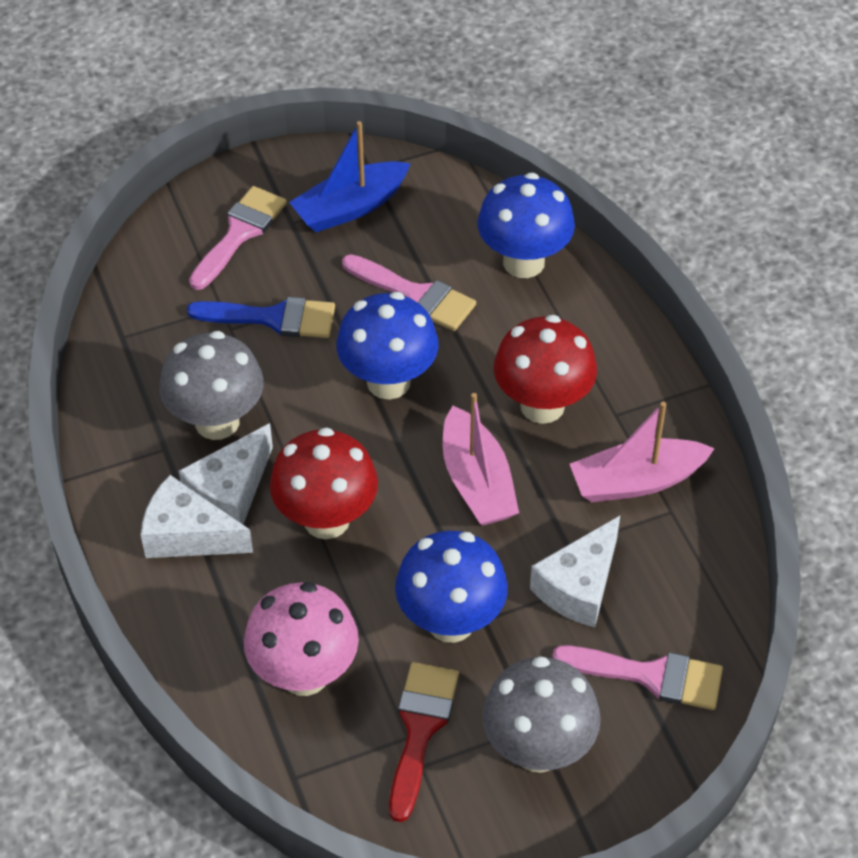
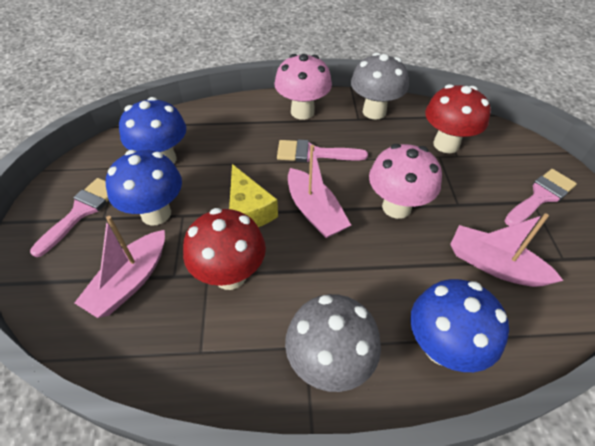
blue boat: [289,121,411,232] = 1 -> none = 0
blue brush: [187,297,335,338] = 1 -> none = 0
pink boat: [443,393,519,526] [570,402,715,502] = 2 -> [74,216,165,318] [288,145,351,238] [450,213,564,287] = 3
pink mushroom: [244,582,359,696] = 1 -> [274,54,332,120] [369,144,442,219] = 2
red brush: [389,662,459,822] = 1 -> none = 0
white cheese: [141,475,253,558] [179,423,273,524] [530,516,620,628] = 3 -> none = 0
yellow cheese: none = 0 -> [229,164,278,227] = 1

